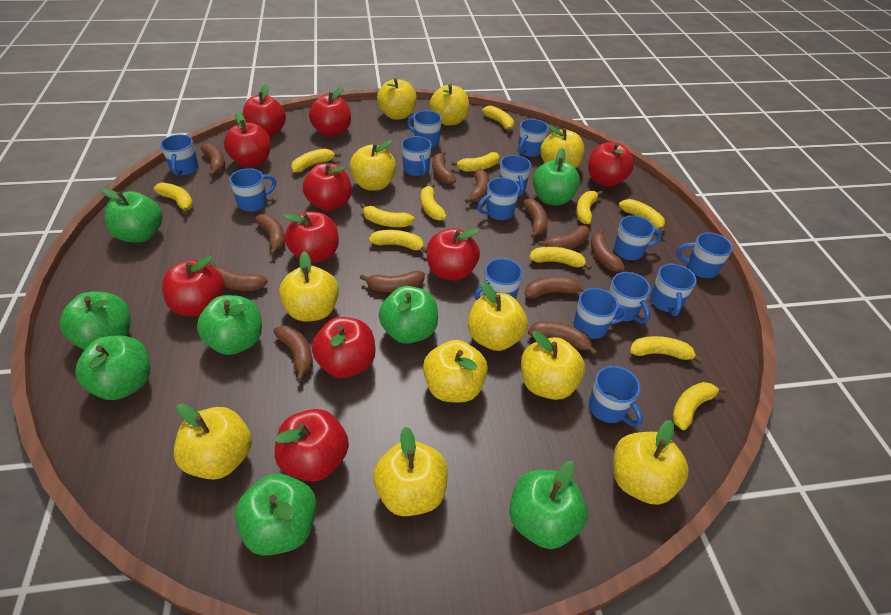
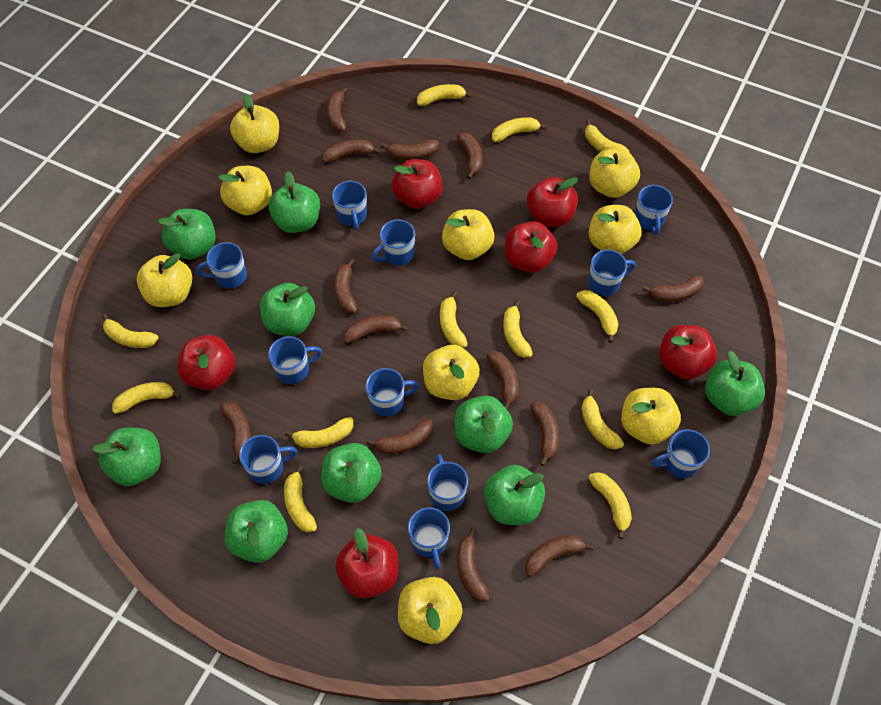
blue mug: [160,134,199,176] [229,168,276,212] [402,136,432,176] [407,110,442,148] [474,258,523,300] [477,177,520,220] [500,155,531,197] [518,119,549,157] [574,288,628,339] [589,366,643,427] [609,272,650,324] [614,215,662,260] [650,264,697,316] [677,232,733,278] = 14 -> [196,242,247,289] [239,435,297,484] [268,336,322,384] [332,181,367,231] [366,368,419,417] [372,220,415,266] [408,507,450,570] [427,454,468,511] [588,250,636,296] [635,185,673,235] [652,429,710,479] = 11
brown banana: [201,143,225,176] [210,262,268,291] [255,214,285,255] [274,325,313,381] [360,271,425,292] [432,151,456,184] [465,169,490,203] [523,198,548,238] [525,277,586,299] [528,321,597,355] [538,225,590,249] [591,229,625,272] = 12 -> [220,401,251,464] [322,140,380,163] [327,87,347,132] [334,259,357,313] [344,315,408,343] [367,419,433,454] [381,139,439,160] [457,132,483,179] [457,528,490,602] [486,351,519,410] [525,535,594,577] [530,402,559,466] [642,276,704,302] = 13
green apple: [60,292,130,350] [75,336,150,400] [100,188,162,242] [197,295,262,355] [235,473,317,556] [379,286,438,344] [509,461,588,549] [533,148,580,206] = 8 -> [92,428,161,486] [158,209,216,260] [225,500,288,563] [260,283,315,336] [269,171,320,233] [321,443,382,503] [455,395,513,453] [484,465,545,525] [705,351,765,416] = 9
red apple: [162,256,225,316] [224,111,270,167] [242,84,286,137] [274,409,349,482] [283,211,339,263] [303,163,352,211] [309,87,351,137] [312,317,375,378] [426,228,480,281] [588,142,634,187] = 10 -> [178,335,236,390] [335,528,398,599] [392,159,443,209] [505,221,558,273] [527,177,578,227] [659,325,717,379] = 6
yellow apple: [174,404,252,480] [279,251,339,322] [350,140,396,191] [373,426,448,516] [377,78,417,120] [423,340,488,403] [430,84,469,126] [468,282,528,351] [521,331,585,400] [540,125,584,168] [613,420,689,505] = 11 -> [137,253,192,307] [218,166,272,215] [230,93,279,153] [398,577,463,644] [423,345,480,400] [442,209,495,260] [589,148,640,198] [589,205,642,254] [621,388,681,445] = 9

